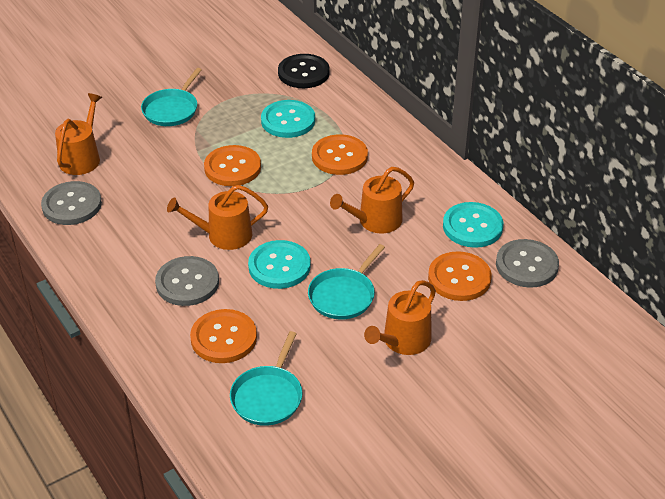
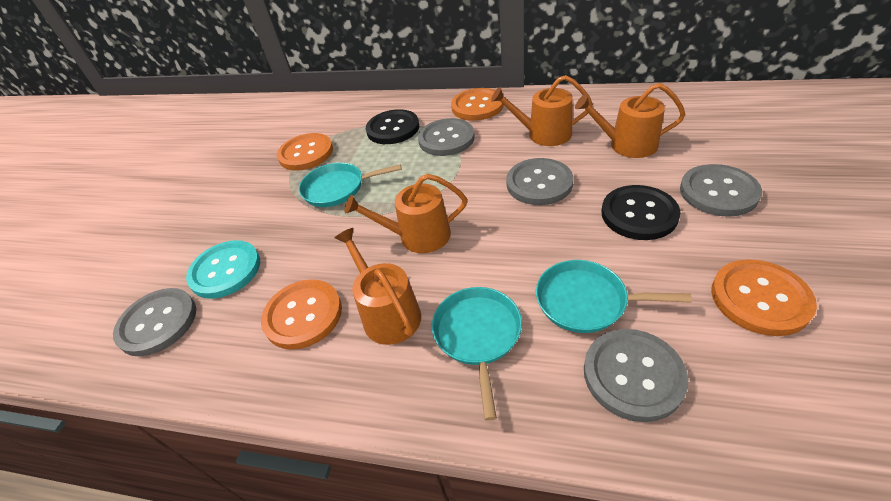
black button: [278,54,330,88] = 1 -> [366,109,419,144] [601,185,681,240] = 2
grey button: [41,181,102,225] [155,256,219,306] [496,239,559,288] = 3 -> [113,288,196,356] [418,118,475,156] [506,158,573,205] [584,329,688,422] [680,164,762,217] = 5
turquoise button: [248,240,311,289] [261,100,315,138] [443,202,503,248] = 3 -> [186,240,260,299] = 1

